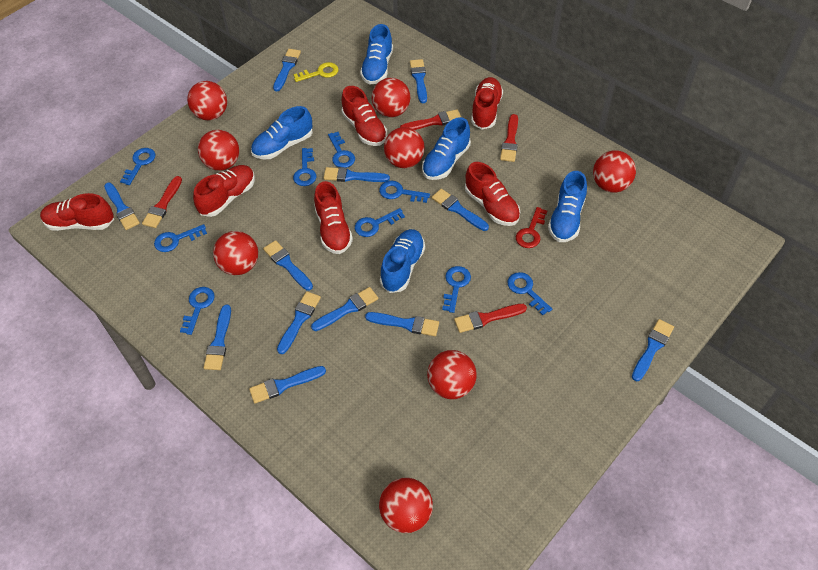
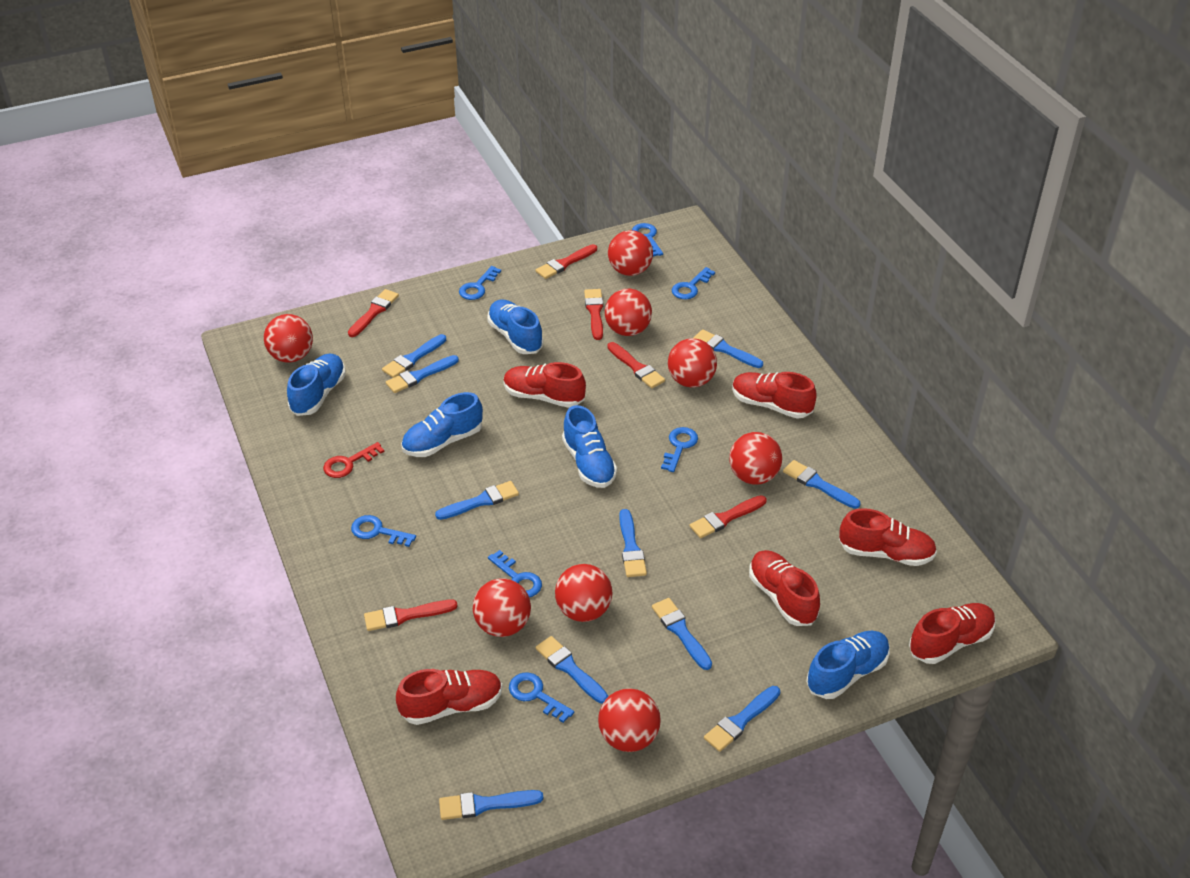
blue brush: [104,183,140,230] [204,305,231,370] [249,366,326,404] [263,240,313,291] [273,49,301,91] [277,291,321,354] [311,287,379,331] [324,167,390,182] [365,312,439,336] [410,59,427,103] [432,189,489,231] [632,319,674,381] = 12 -> [382,334,446,378] [386,355,459,393] [435,481,519,520] [439,790,543,820] [536,636,608,704] [619,509,647,577] [652,598,712,670] [693,329,763,368] [704,686,780,752] [783,460,861,509] = 10
blue key: [120,148,156,185] [154,224,207,252] [180,287,215,335] [293,148,316,186] [328,132,355,168] [355,208,405,237] [379,181,430,203] [442,266,471,313] [507,272,552,316] = 9 -> [351,515,416,547] [459,266,501,300] [488,550,542,597] [509,672,574,723] [632,223,663,256] [661,427,698,472] [672,267,715,299] = 7
red brush: [142,176,182,228] [400,109,461,130] [454,304,527,333] [500,114,518,162] = 4 -> [348,289,399,337] [364,600,458,631] [535,244,597,279] [584,289,603,340] [607,342,665,388] [690,495,767,538] = 6
yellow key: [293,62,339,82] = 1 -> none = 0

